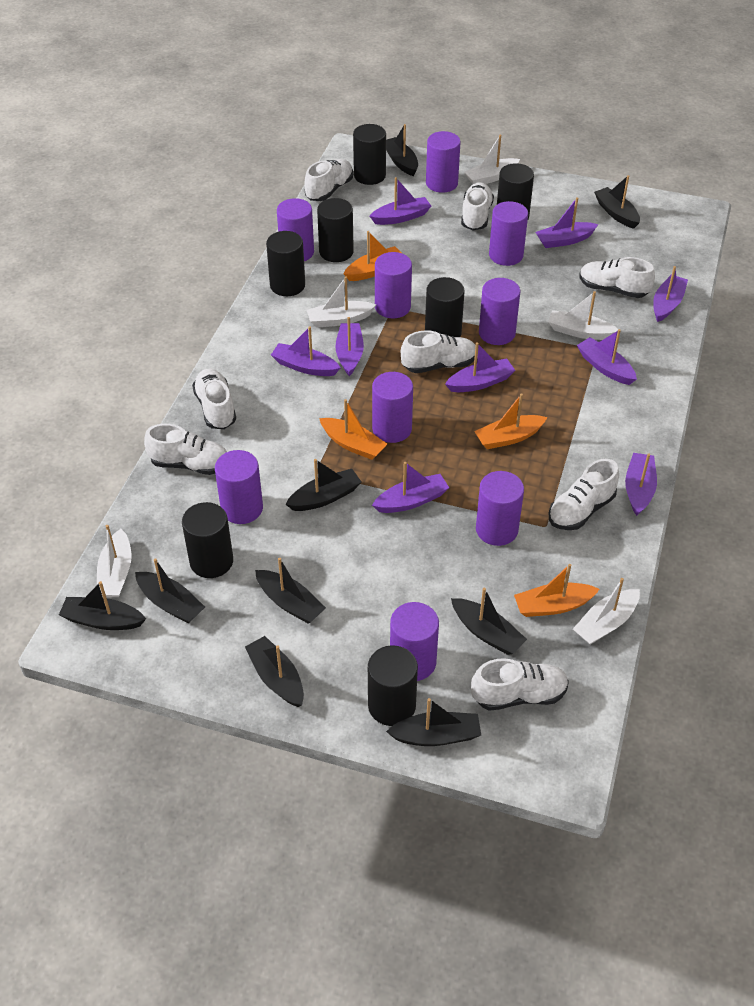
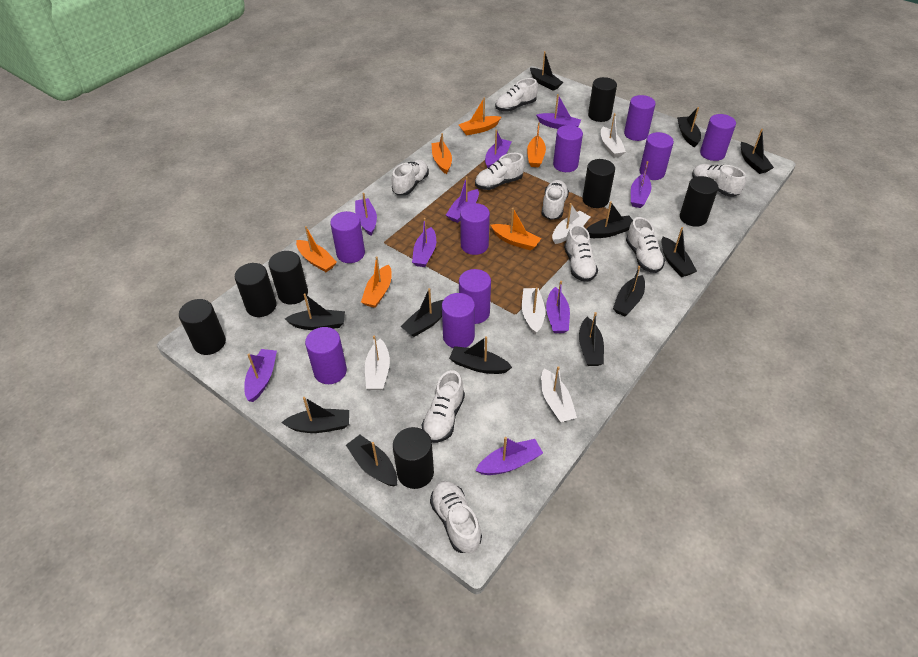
black boat: [59,581,146,630] [135,558,205,623] [245,636,304,707] [255,558,326,624] [285,459,361,511] [386,124,418,176] [386,698,481,746] [451,588,527,655] [594,175,640,229] = 9 -> [281,397,349,433] [285,293,345,330] [346,435,397,487] [400,288,443,337] [449,336,512,374] [530,51,563,91] [579,312,604,366] [587,201,633,238] [613,266,645,316] [661,227,697,277] [677,107,701,147] [741,129,774,174] = 12
orange boat: [319,399,387,460] [344,231,403,281] [474,393,548,449] [514,564,600,617] = 4 -> [296,226,337,272] [361,256,392,308] [431,133,452,174] [459,97,501,136] [491,208,541,250] [527,123,546,167] = 6
white shoe: [144,424,227,475] [192,369,236,429] [305,159,353,201] [401,330,476,373] [461,182,494,230] [471,658,569,711] [549,459,619,530] [580,257,655,298] = 8 -> [392,160,429,195] [421,370,465,443] [430,481,482,553] [475,153,525,190] [495,78,538,112] [542,180,569,220] [564,224,598,282] [626,217,665,273] [692,164,746,197] = 9

